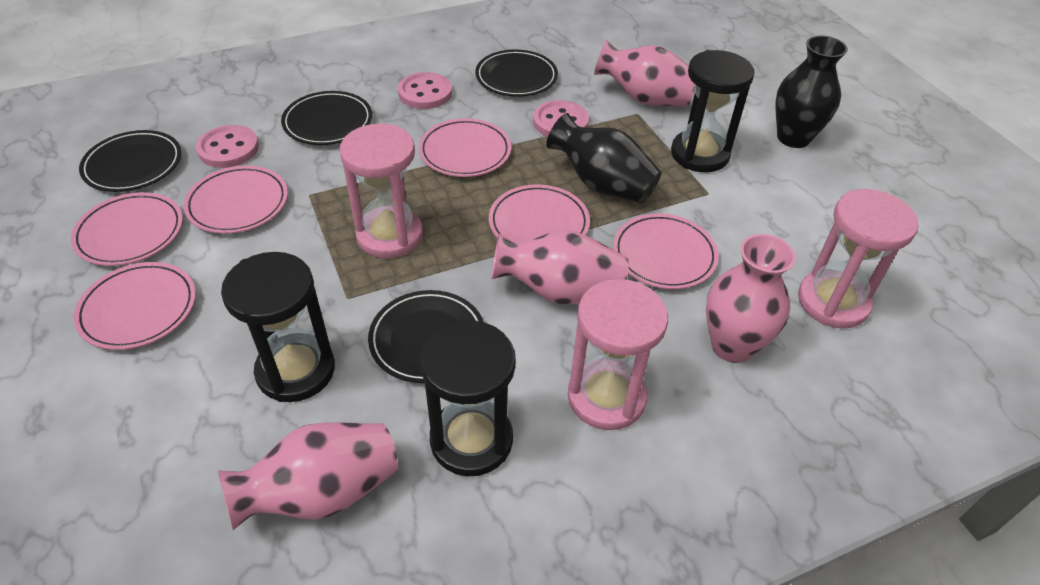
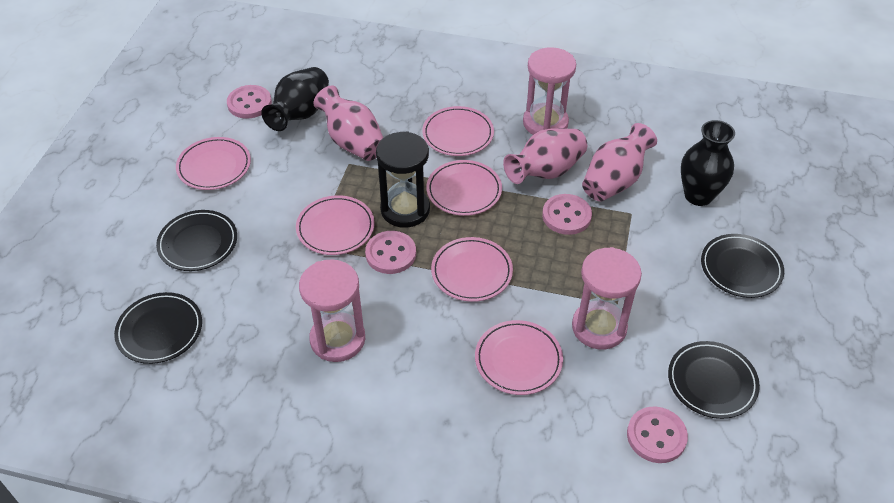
black hourglass: [221,252,335,402] [420,320,516,476] [671,50,755,172] = 3 -> [376,131,430,228] = 1
pink button: [196,125,259,168] [398,72,452,109] [533,100,589,137] = 3 -> [227,85,272,119] [365,231,416,274] [542,194,592,235] [627,407,688,463] = 4
pink vase: [218,422,398,530] [492,230,629,304] [594,40,694,106] [706,234,796,363] = 4 -> [313,86,383,161] [503,128,587,184] [582,123,657,201] = 3

